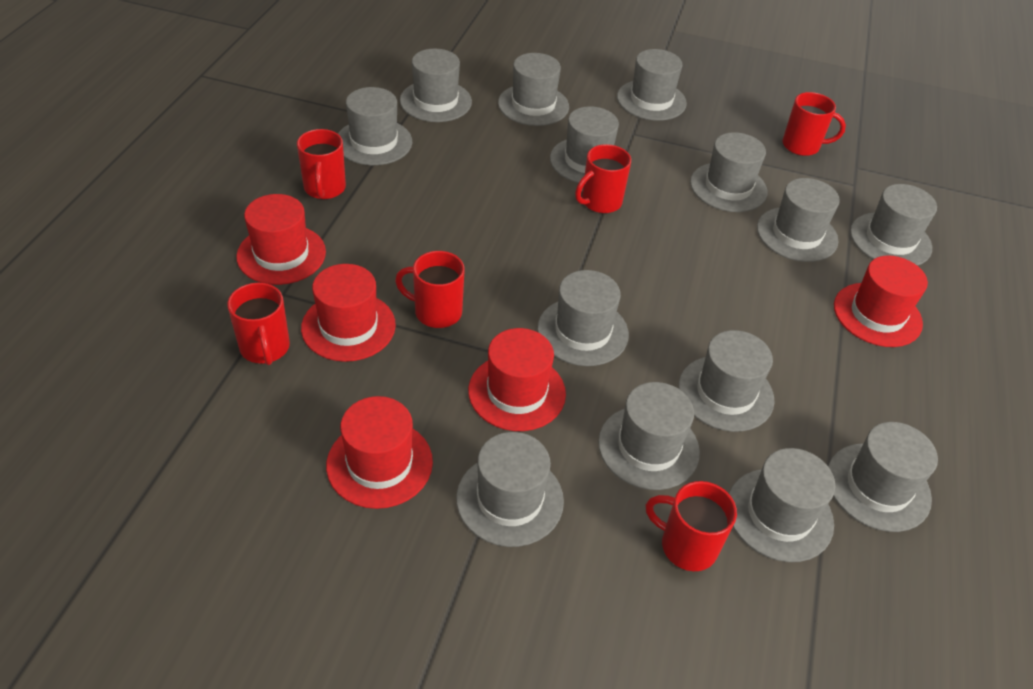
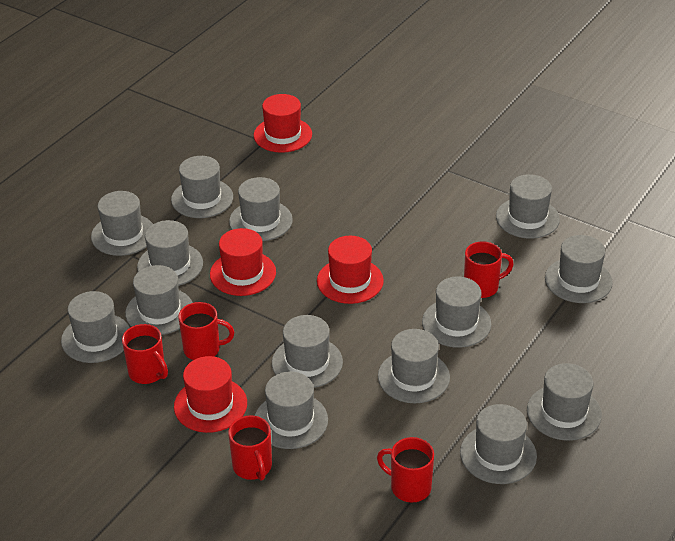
red hat: [236,194,326,285] [301,264,396,362] [326,396,433,509] [468,328,566,431] [834,255,928,347] = 5 -> [174,356,247,433] [210,228,276,296] [254,94,312,153] [317,236,384,304] = 4
red mug: [227,283,290,365] [297,129,346,199] [395,251,465,328] [575,144,631,213] [646,481,737,571] [782,92,846,156] = 6 -> [122,324,168,384] [178,302,234,360] [228,416,272,481] [377,437,434,503] [464,241,514,298] = 5

